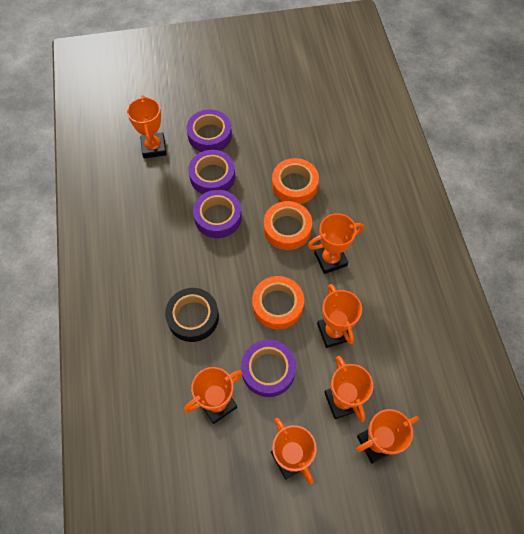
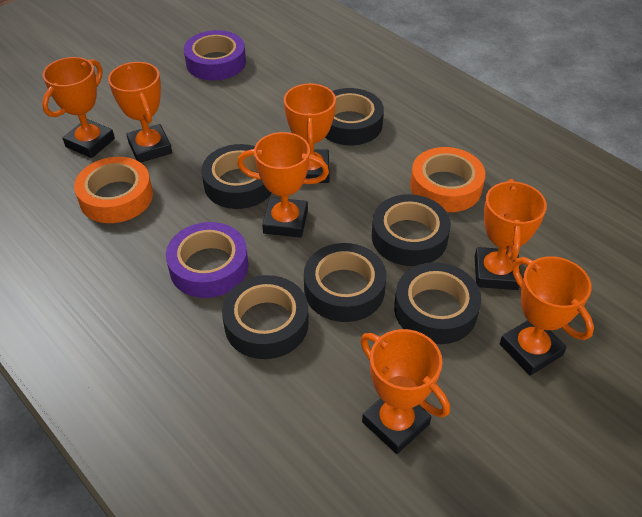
black tape: [165,288,219,342] = 1 -> [201,144,272,209] [222,275,309,359] [304,243,386,322] [325,88,384,145] [372,194,451,266] [394,262,481,344] = 6
orange tape: [252,276,304,329] [264,201,312,250] [272,158,319,204] = 3 -> [74,157,153,223] [410,147,485,212] = 2
purple tape: [187,109,232,152] [188,150,235,194] [193,190,242,238] [241,340,296,397] = 4 -> [166,222,249,298] [184,30,246,81] = 2

